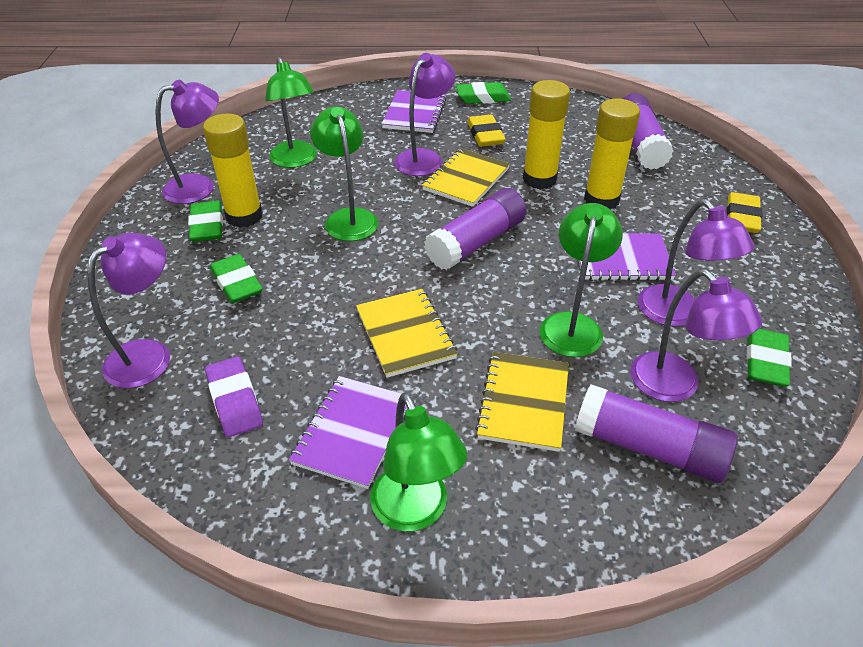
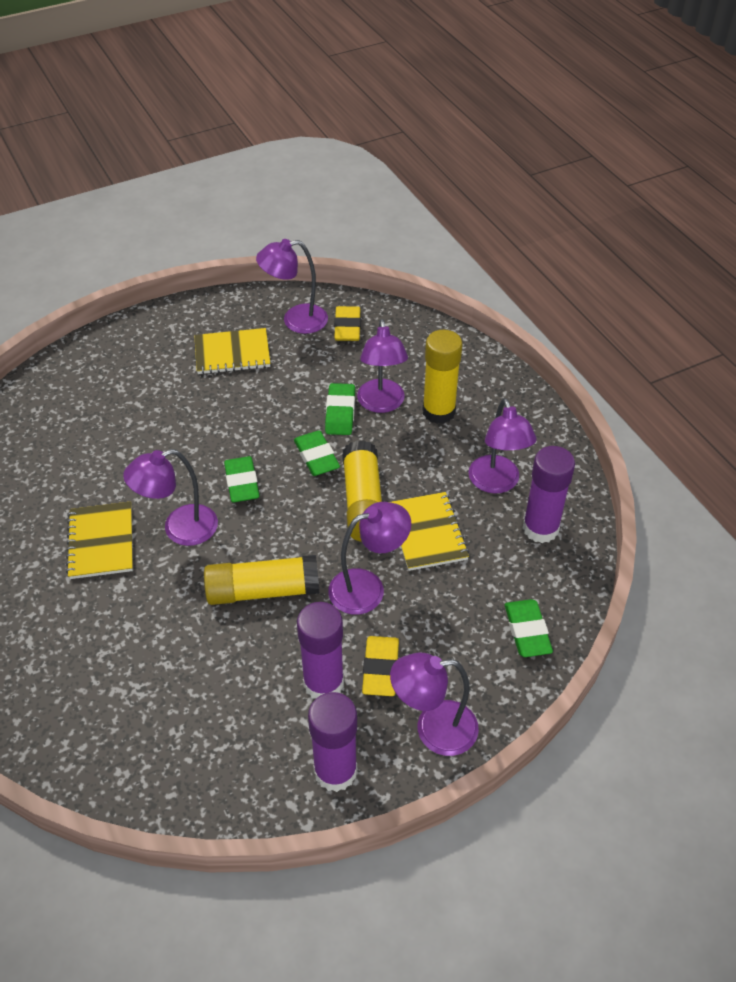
green lamp: [265,57,317,168] [310,107,379,241] [370,393,467,531] [540,203,623,357] = 4 -> none = 0
purple eraser: [205,356,263,437] = 1 -> none = 0
purple lamp: [87,233,170,388] [155,80,219,204] [394,53,455,176] [630,269,763,402] [638,199,754,326] = 5 -> [123,449,218,546] [256,239,328,334] [328,502,411,615] [357,319,408,413] [390,653,479,756] [468,398,536,494] = 6
purple notebook: [289,376,412,489] [382,90,446,133] [579,233,676,281] = 3 -> none = 0

